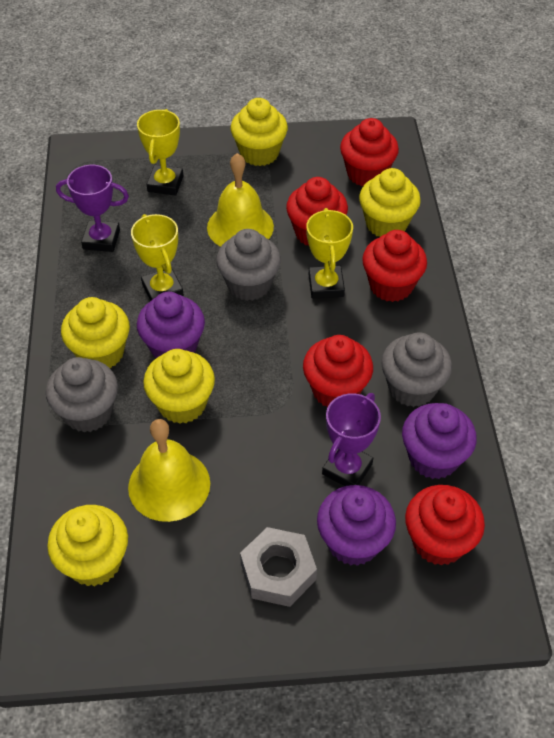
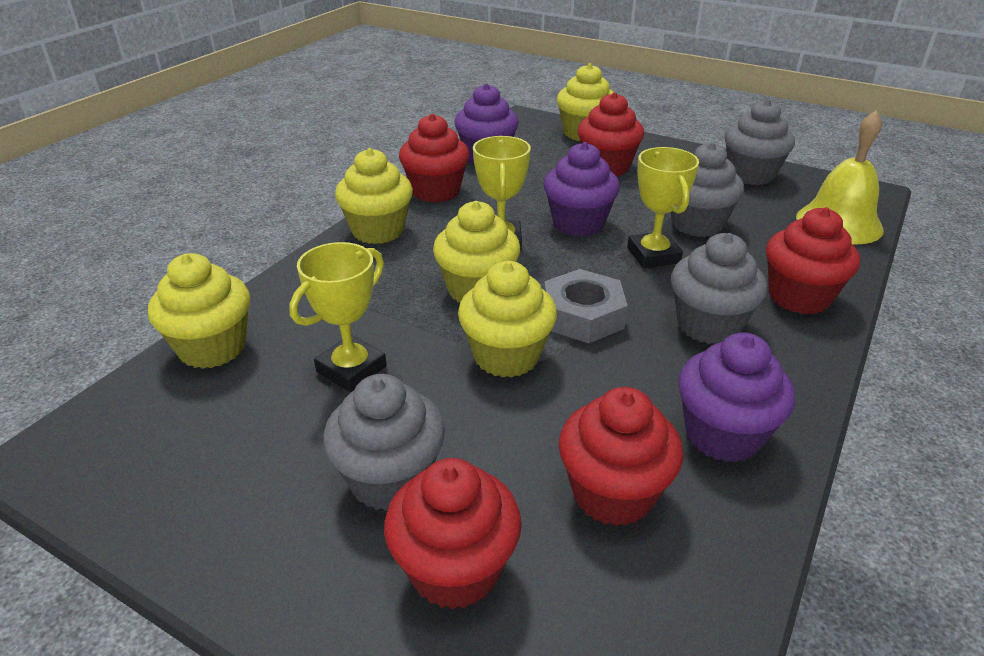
grey cupcake: [46,357,118,432] [216,229,281,301] [381,332,452,407] = 3 -> [323,374,445,511] [671,142,744,237] [671,233,767,344] [725,99,795,185] = 4
purple trophy: [56,165,129,252] [322,393,381,486] = 2 -> none = 0
yellow bell: [128,419,210,522] [207,153,274,247] = 2 -> [796,111,884,245] = 1

